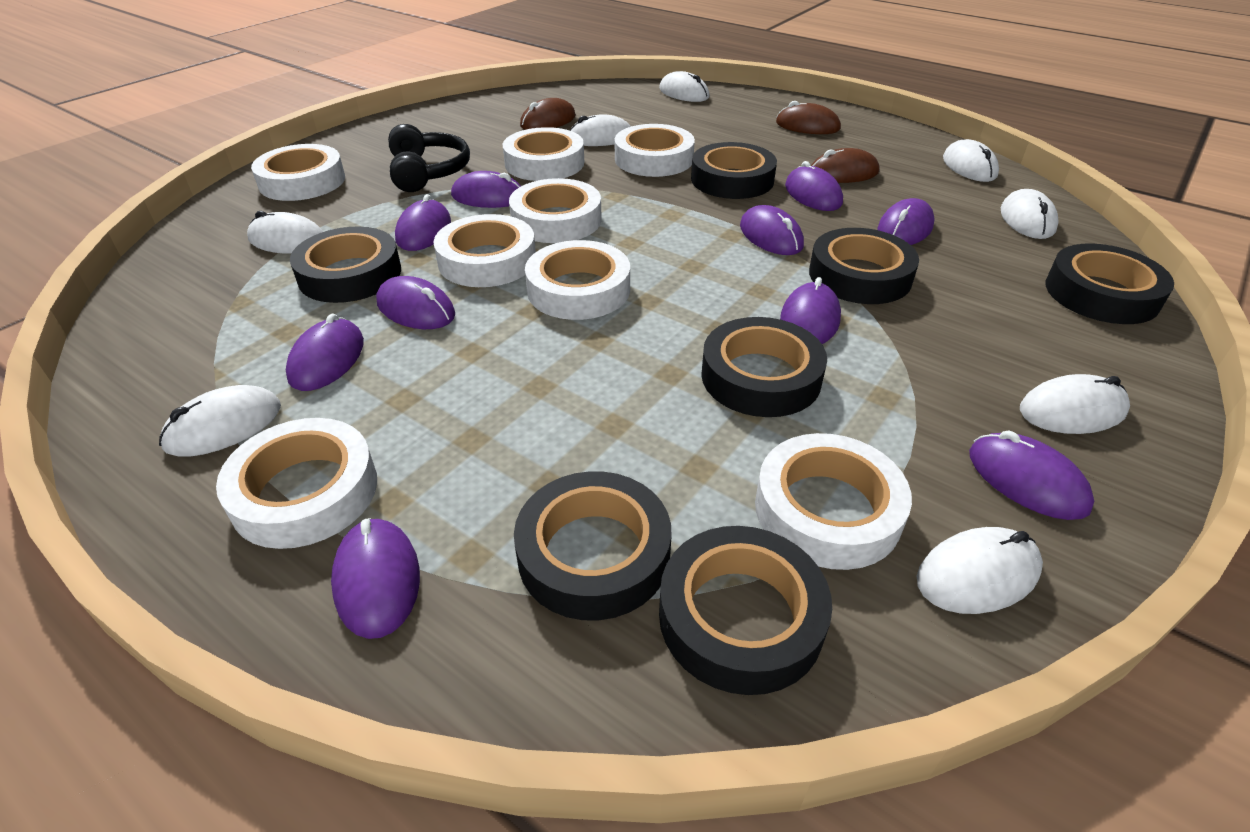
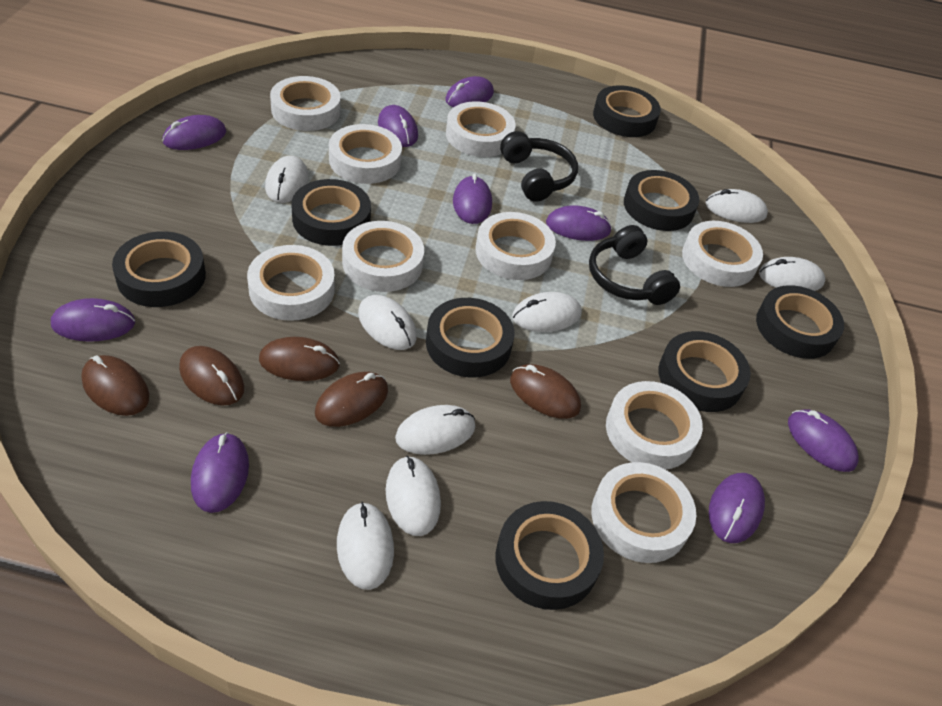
black headphones: [388,124,470,192] = 1 -> [500,131,578,202] [589,225,680,305] = 2
black tape: [290,227,401,303] [514,471,672,621] [659,526,832,695] [691,142,777,199] [701,317,827,417] [809,228,919,304] [1045,244,1174,324] = 7 -> [112,231,206,307] [291,179,371,246] [426,298,515,378] [495,501,604,610] [593,85,661,137] [624,170,699,231] [658,331,751,412] [756,285,844,359] = 8
brown mouse: [520,98,576,130] [776,101,841,134] [811,148,879,183] = 3 -> [81,355,149,416] [179,346,244,406] [259,337,340,381] [315,372,388,427] [510,364,581,419] = 5
purple mouse: [286,314,364,391] [331,518,420,639] [376,276,455,329] [395,194,451,251] [451,171,521,208] [740,205,804,255] [780,277,841,344] [785,161,843,211] [877,198,935,245] [969,431,1094,520] = 10 -> [51,298,135,342] [162,115,226,150] [191,432,249,513] [378,105,418,147] [445,76,494,107] [453,173,492,224] [546,205,612,241] [709,473,765,543] [788,409,859,472] = 9
white tape: [216,418,377,549] [251,144,345,201] [433,214,536,287] [503,127,584,181] [509,178,602,243] [525,240,630,320] [615,124,695,177] [755,433,912,570] = 8 -> [247,245,335,321] [270,76,341,131] [329,124,402,184] [342,221,424,292] [446,101,516,157] [475,212,556,280] [591,462,696,563] [606,381,703,470] [682,221,763,287] = 9

